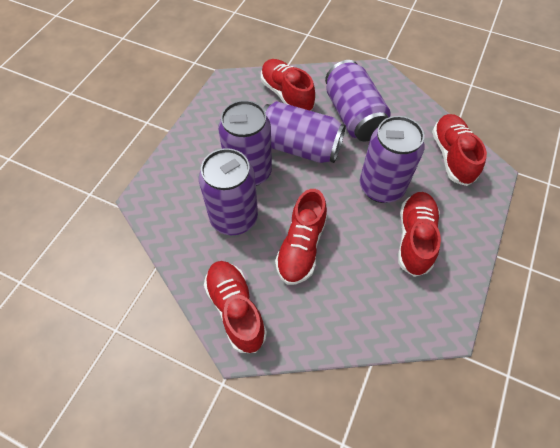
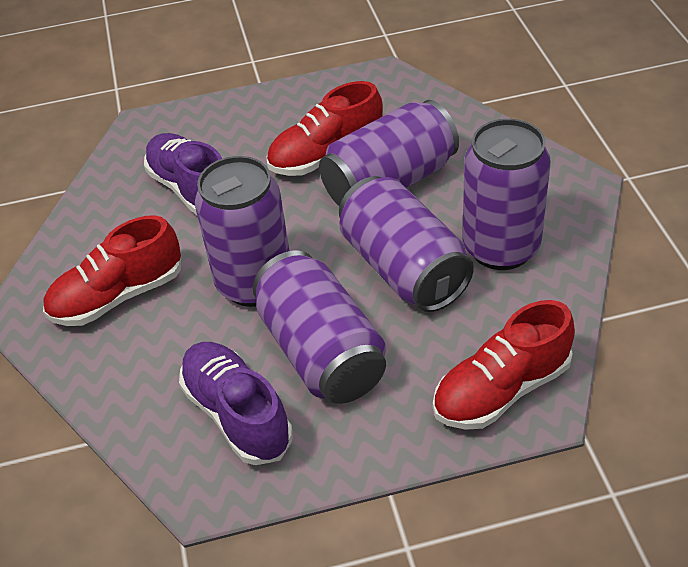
purple shoe: none = 0 -> [144,133,222,215] [179,342,293,465] = 2
red shoe: [204,261,267,353] [261,59,315,111] [275,189,327,285] [398,192,441,277] [432,114,487,186] = 5 -> [43,215,181,326] [267,81,383,176] [433,300,575,430] = 3

